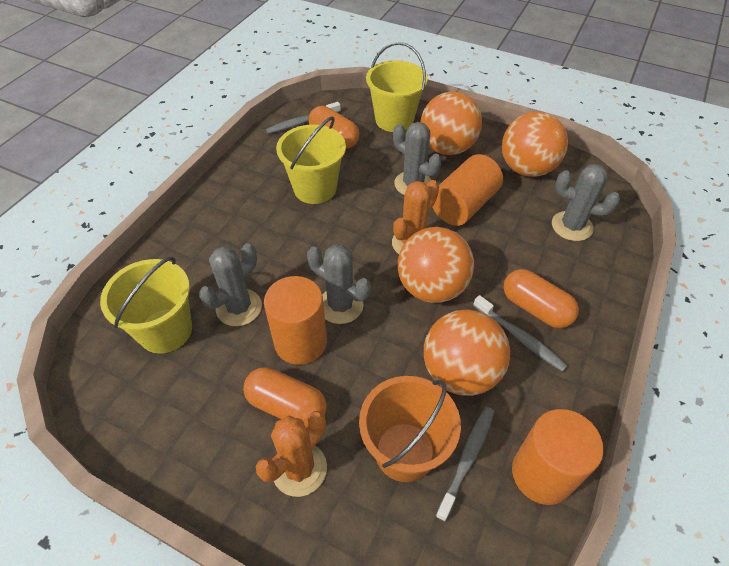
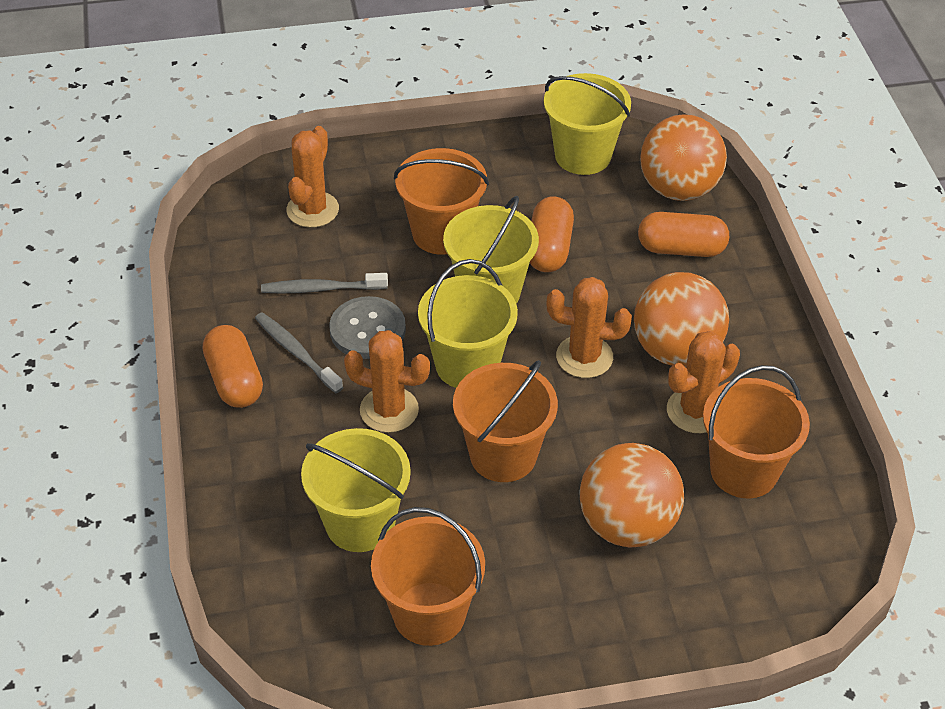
grey button: none = 0 -> [329,296,406,359] = 1
grey cactus: [199,243,262,326] [307,244,371,324] [393,122,442,195] [552,164,620,241] = 4 -> none = 0
grey toothbrush: [266,102,341,134] [436,407,494,522] [473,295,568,372] = 3 -> [255,312,343,393] [261,273,388,294] = 2
orange ball: [398,227,474,303] [421,92,482,155] [424,309,510,396] [502,112,568,177] = 4 -> [579,443,684,548] [634,272,729,367] [640,114,727,201] = 3
orange bucket: [359,376,461,482] = 1 -> [371,507,485,646] [394,148,489,255] [453,360,558,482] [703,365,810,498] = 4
orange cactus: [256,411,327,497] [392,180,439,254] = 2 -> [287,126,339,228] [344,330,430,433] [546,277,632,378] [667,331,740,433] = 4
orange cylinder: [264,276,327,365] [432,154,503,226] [512,409,604,505] = 3 -> none = 0
yellow bucket: [100,256,192,353] [276,117,346,204] [366,42,428,132] = 3 -> [301,428,411,552] [418,259,518,388] [443,196,539,304] [544,73,631,175] = 4

